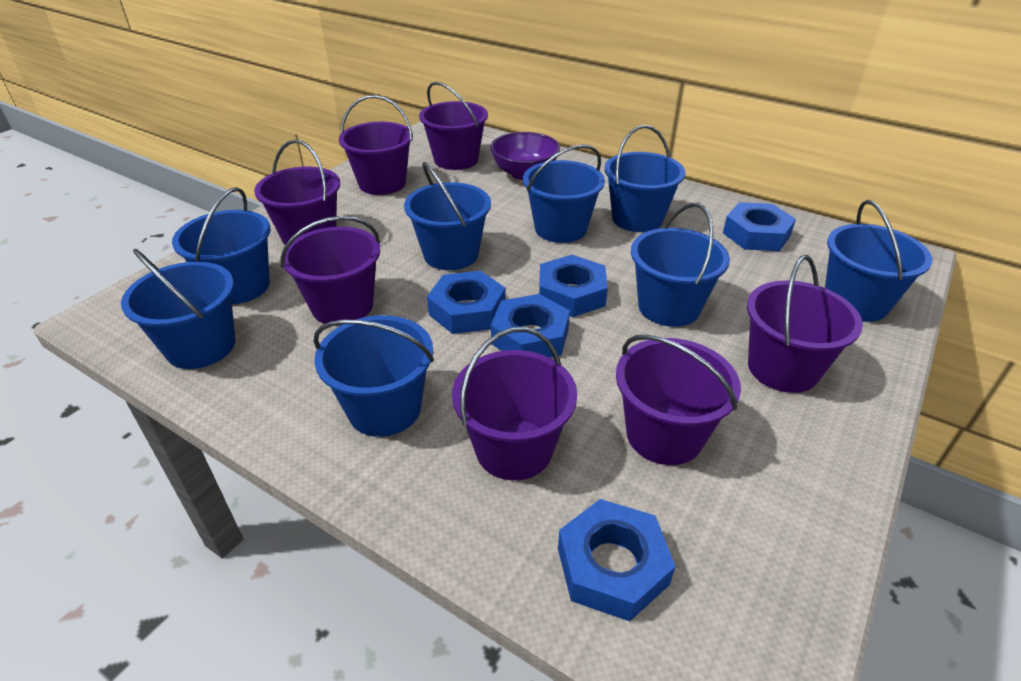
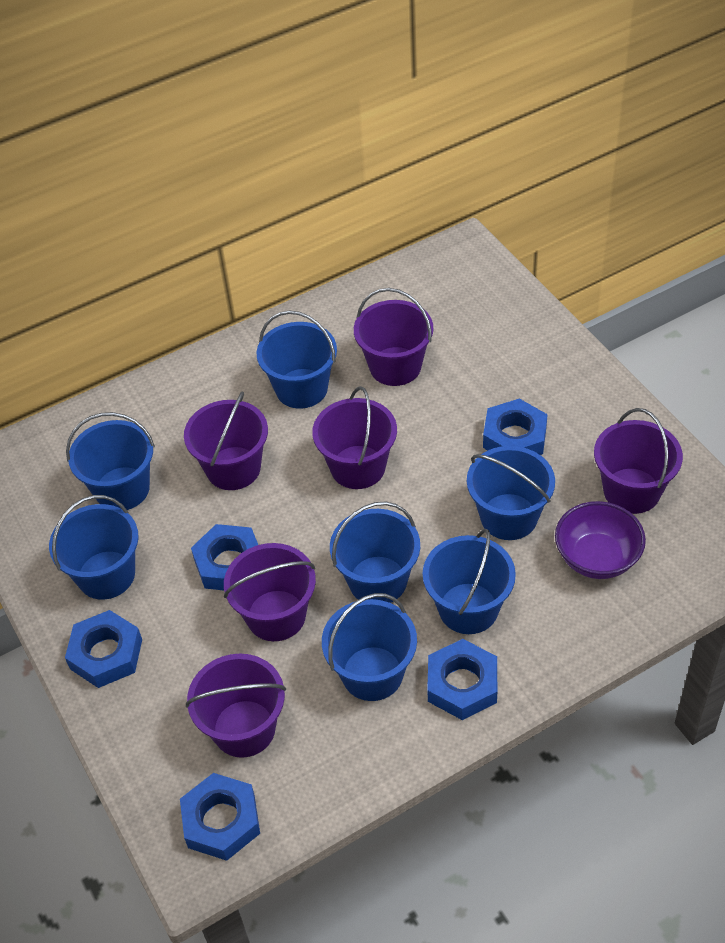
blue bucket: [121,249,235,369] [172,187,271,304] [313,315,434,437] [404,162,491,270] [523,144,605,243] [604,125,685,232] [631,203,730,327] [825,200,932,322] = 8 -> [49,495,139,600] [66,412,155,510] [256,311,337,409] [322,593,417,701] [330,501,420,603] [423,529,516,634] [467,446,555,540] = 7
purple bucket: [254,140,340,245] [281,216,380,325] [339,95,413,195] [419,82,488,170] [452,327,577,480] [616,335,741,465] [747,255,863,393] = 7 -> [184,392,268,490] [186,654,286,758] [224,543,316,641] [312,386,397,489] [354,288,433,386] [594,408,683,514] = 6

